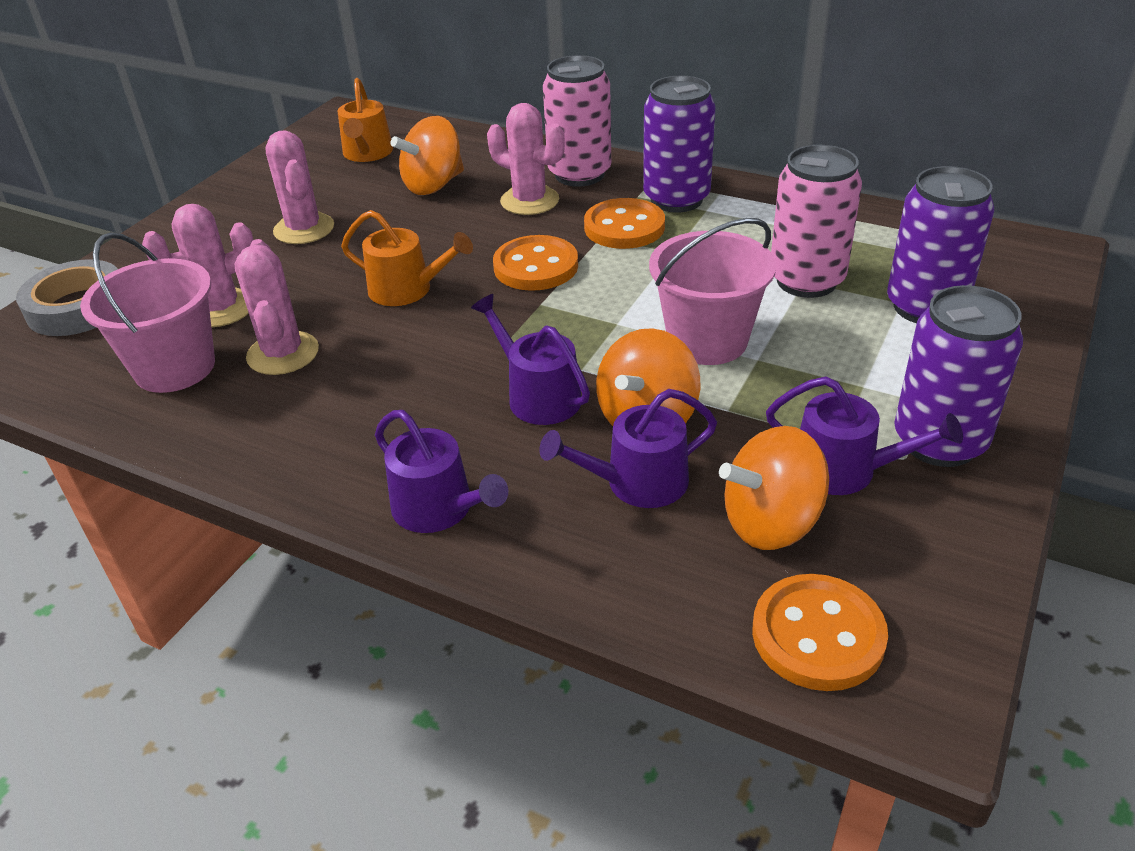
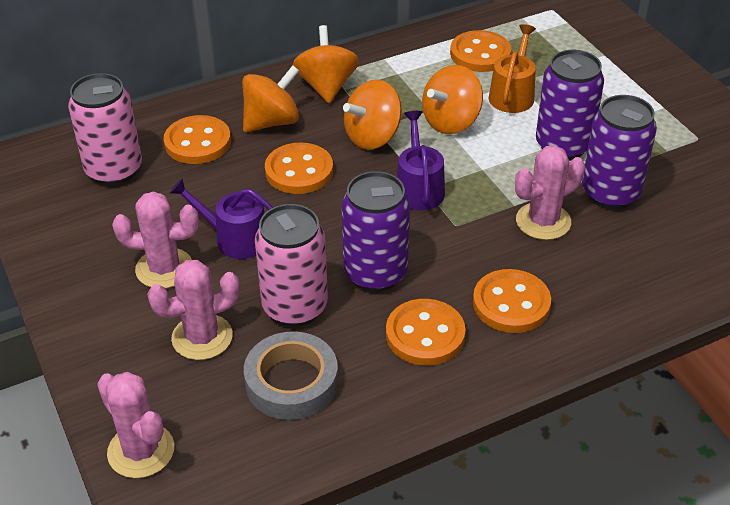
orange button: [493,235,578,291] [584,198,665,249] [752,574,888,691] = 3 -> [164,115,231,164] [265,143,333,194] [386,299,466,366] [450,30,511,72] [473,269,551,333] = 5
orange spinning top: [390,116,464,195] [596,328,700,426] [719,426,829,550] = 3 -> [242,65,299,132] [293,25,359,103] [343,80,402,150] [422,65,483,134] = 4
orange watering can: [338,78,393,162] [341,210,473,306] = 2 -> [489,24,536,113] = 1
pink bucket: [80,232,215,393] [649,218,776,365] = 2 -> none = 0
purple watering can: [375,410,508,533] [471,294,590,425] [539,389,717,508] [766,377,963,495] = 4 -> [170,179,273,259] [397,111,445,210] = 2

